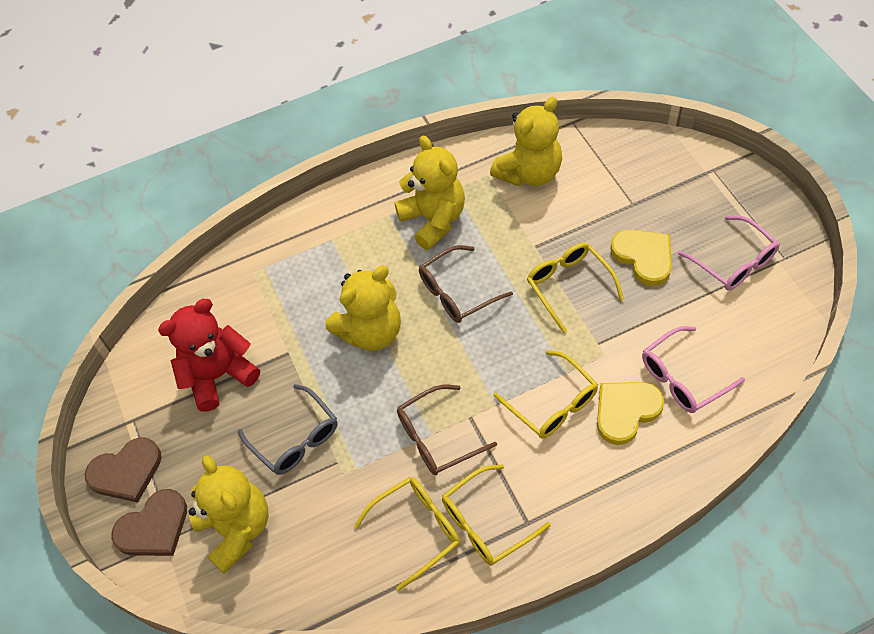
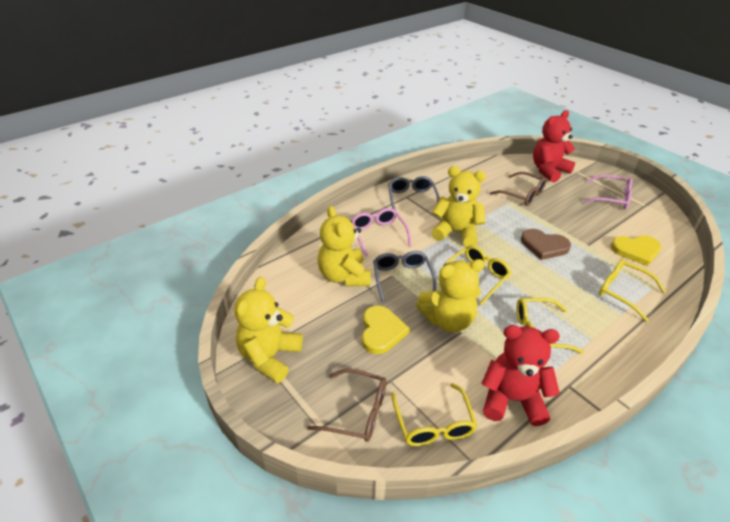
brown heart: [84,437,162,503] [111,489,187,556] = 2 -> [521,229,571,260] = 1
grey glasses: [238,384,338,475] = 1 -> [373,251,436,303] [388,176,440,211] = 2
red teddy bear: [158,299,260,412] = 1 -> [481,325,560,426] [533,110,575,182] = 2

